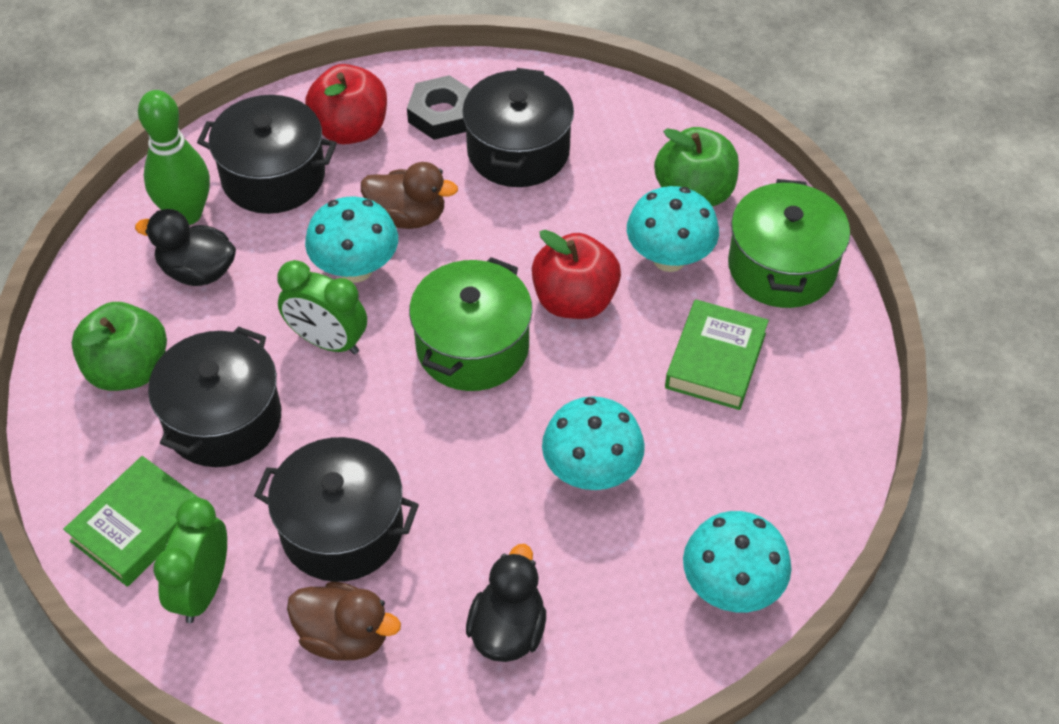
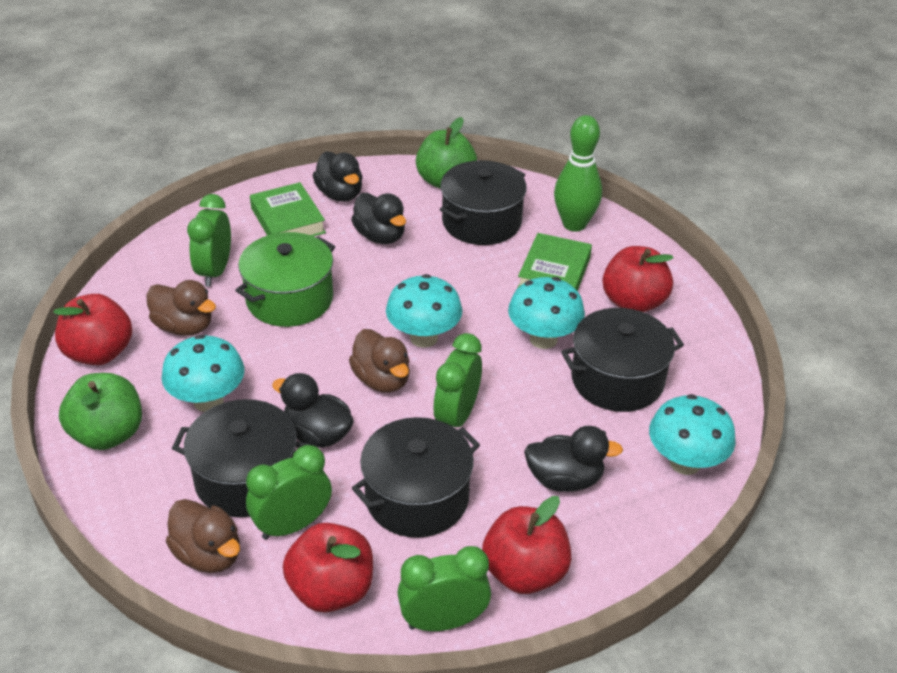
black duck: [135,209,236,286] [466,544,546,662] = 2 -> [272,373,354,448] [313,151,362,202] [351,193,406,244] [524,426,623,492] = 4
black nut: [407,75,471,140] = 1 -> none = 0
brown duck: [287,581,401,660] [361,162,458,229] = 2 -> [146,280,216,336] [166,499,240,573] [349,329,410,393] = 3
green clock: [153,497,227,623] [278,260,367,354] = 2 -> [187,194,231,287] [246,445,332,540] [397,546,491,631] [433,333,482,427] = 4
green pot: [409,257,532,391] [728,179,850,308] = 2 -> [235,232,335,327] = 1
red apple: [305,64,387,144] [532,230,621,319] = 2 -> [53,294,132,365] [283,523,373,612] [482,496,572,594] [602,246,674,312] = 4

